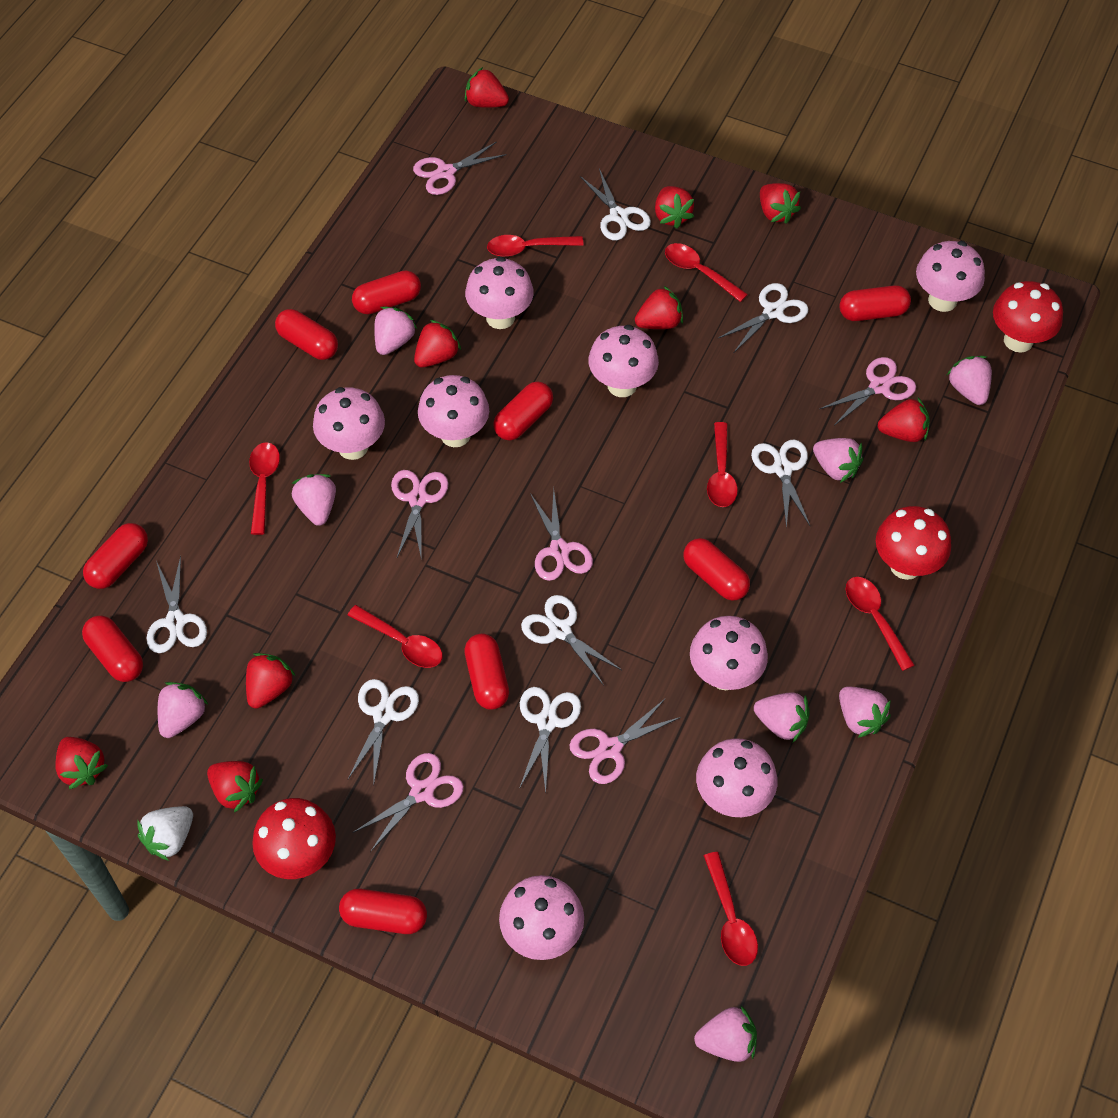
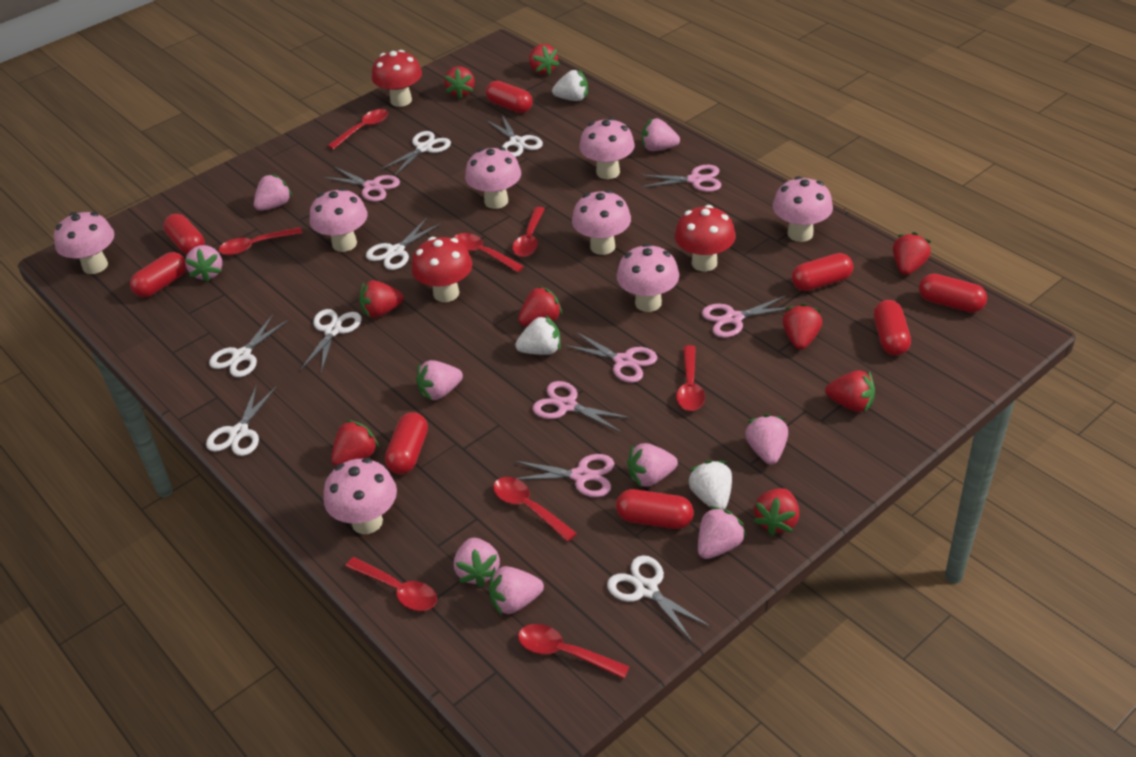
pink strawberry: [158,682,209,738] [291,474,336,526] [374,307,417,355] [694,1006,757,1062] [754,692,810,742] [813,438,863,483] [839,687,891,738] [947,356,992,405] = 8 -> [185,245,222,282] [254,174,292,211] [416,360,463,401] [454,538,500,587] [489,566,544,615] [627,443,678,488] [642,118,680,151] [698,506,746,559] [745,414,788,465] = 9
red capsule: [82,616,143,682] [83,523,148,589] [275,309,338,360] [339,889,427,934] [352,270,421,314] [464,634,509,710] [493,381,553,440] [684,538,750,601] [839,285,911,321] = 9 -> [130,252,186,297] [163,214,205,255] [385,412,428,474] [486,81,533,113] [616,489,694,529] [792,253,853,291] [873,300,911,356] [919,274,987,313] = 8
red spoon: [249,442,280,535] [348,605,443,668] [487,235,584,257] [665,243,748,302] [704,852,758,966] [707,422,738,507] [846,577,915,671] = 7 -> [219,227,303,255] [327,109,388,150] [345,557,437,611] [453,233,524,273] [493,477,577,542] [512,207,545,257] [518,624,630,679] [676,345,705,411] = 8
white strawberry: [137,806,193,861] = 1 -> [515,315,561,355] [552,70,588,101] [688,460,732,510] = 3

